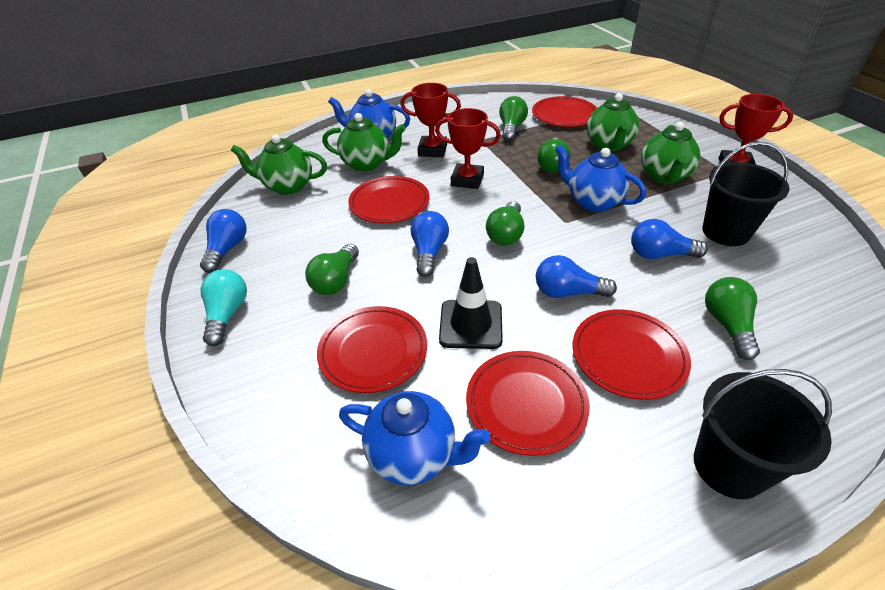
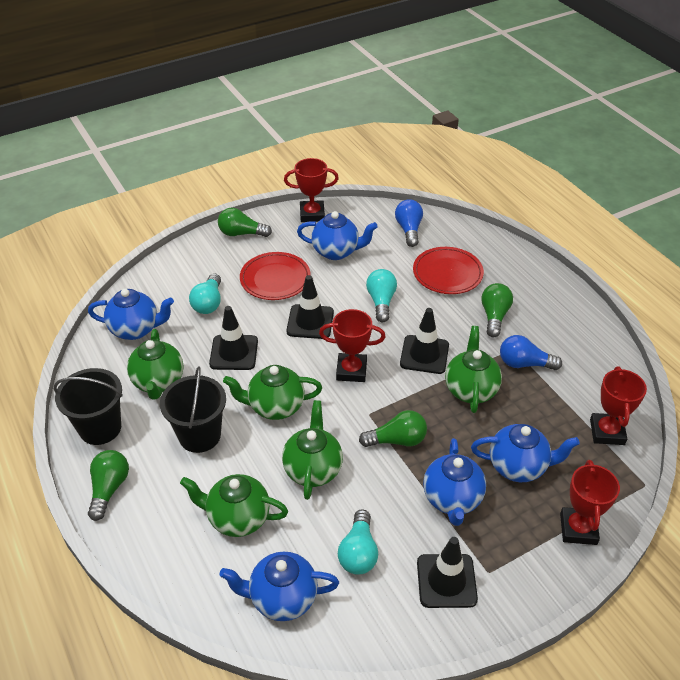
black traffic cone: [439,257,503,349] = 1 -> [209,306,258,370] [286,275,334,339] [400,308,449,374] [417,537,478,608] = 4
blue light bulb: [200,209,246,273] [411,211,449,277] [536,255,617,298] [631,219,708,259] = 4 -> [395,199,423,247] [500,335,562,370] = 2
blue teapot: [328,89,410,139] [339,391,490,485] [555,145,646,212] = 3 -> [88,289,174,340] [219,552,339,621] [297,211,378,260] [423,438,486,526] [471,424,580,482] = 5
green light bulb: [305,244,359,295] [486,201,524,246] [499,96,528,141] [537,138,571,173] [705,277,760,360] = 5 -> [88,450,129,521] [218,208,272,237] [359,410,427,447] [481,283,513,338] = 4
green teapot: [231,135,327,195] [322,113,406,171] [587,93,639,151] [641,122,700,184] = 4 -> [127,329,184,400] [180,474,288,537] [223,365,322,420] [282,400,343,500] [445,326,502,413] = 5
red plate: [317,306,427,393] [348,176,430,223] [466,351,590,456] [532,96,597,127] [573,309,691,400] = 5 -> [240,252,311,300] [413,247,484,294] = 2
red trophy: [400,83,461,157] [435,108,501,189] [719,94,793,164] = 3 -> [284,158,339,222] [319,309,386,382] [560,460,620,545] [590,367,647,445] = 4
turquoise light bulb: [200,269,247,346] = 1 -> [189,273,221,314] [338,510,378,575] [366,269,397,323] = 3

